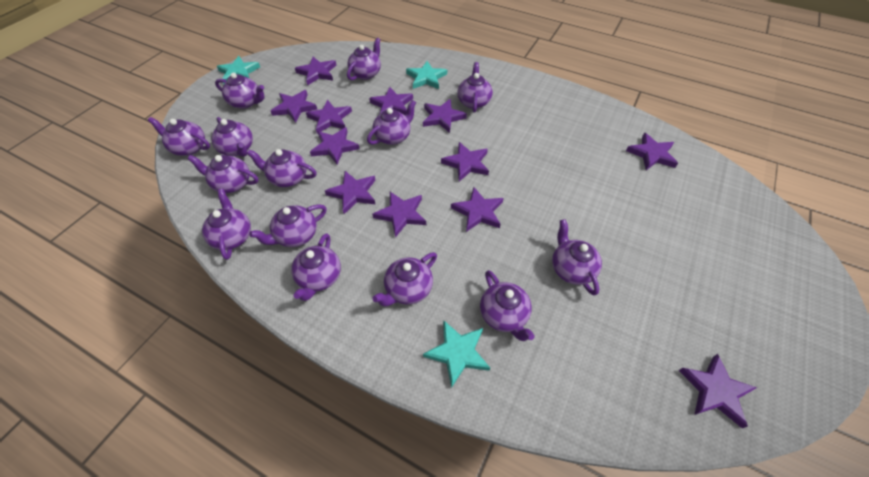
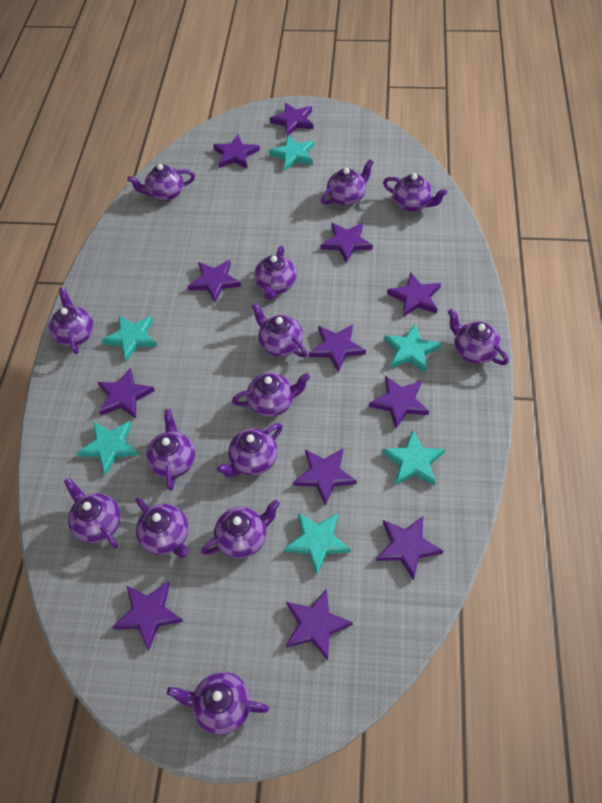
turquoise star: [217,56,260,84] [406,61,447,89] [423,320,490,388] = 3 -> [77,421,139,475] [102,315,158,362] [269,135,314,171] [284,513,351,575] [382,430,445,486] [384,324,441,373] = 6

